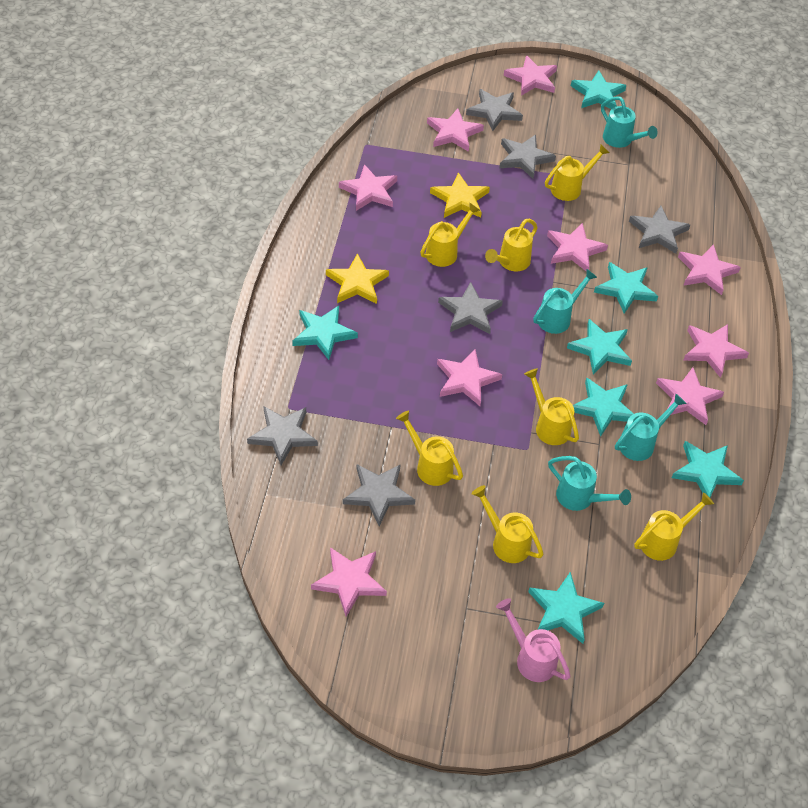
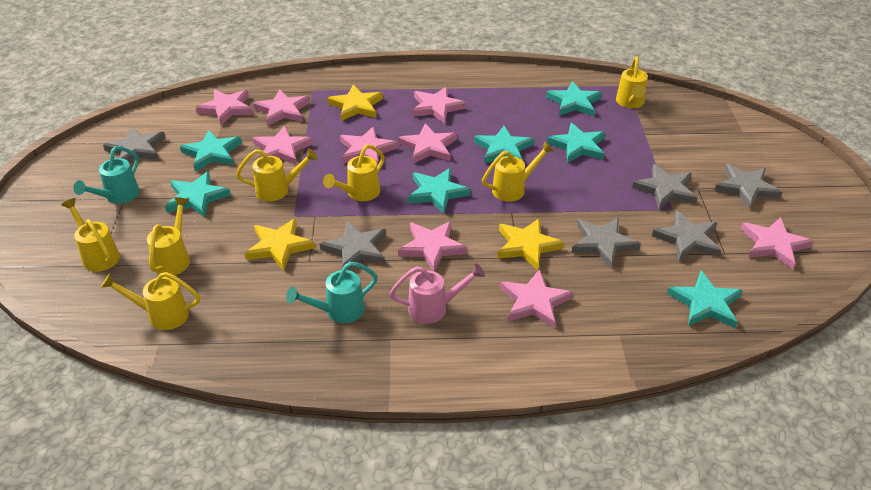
turquoise watering can: [533,269,597,334] [548,456,631,511] [601,96,658,148] [615,393,687,461] = 4 -> [73,146,140,204] [286,262,378,323] = 2
yellow star: [326,253,389,304] [430,172,490,218] = 2 -> [245,218,315,271] [327,85,383,121] [497,218,564,270] = 3

